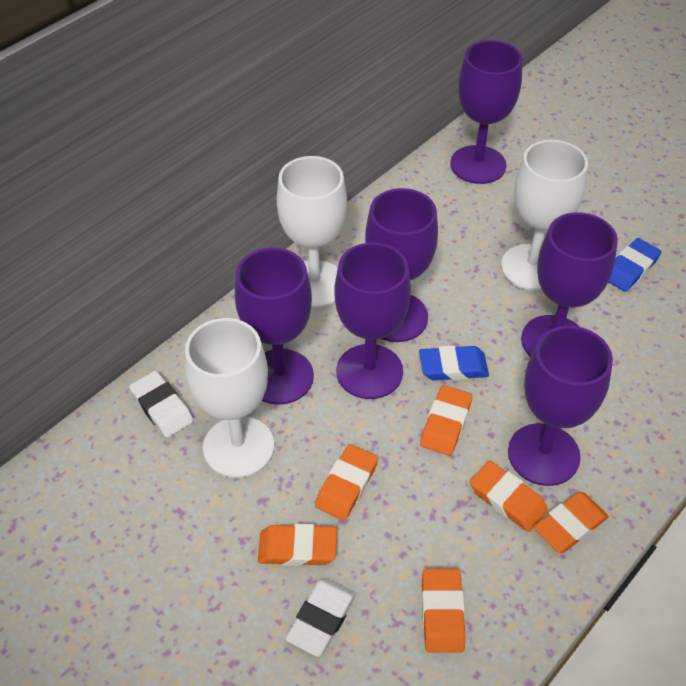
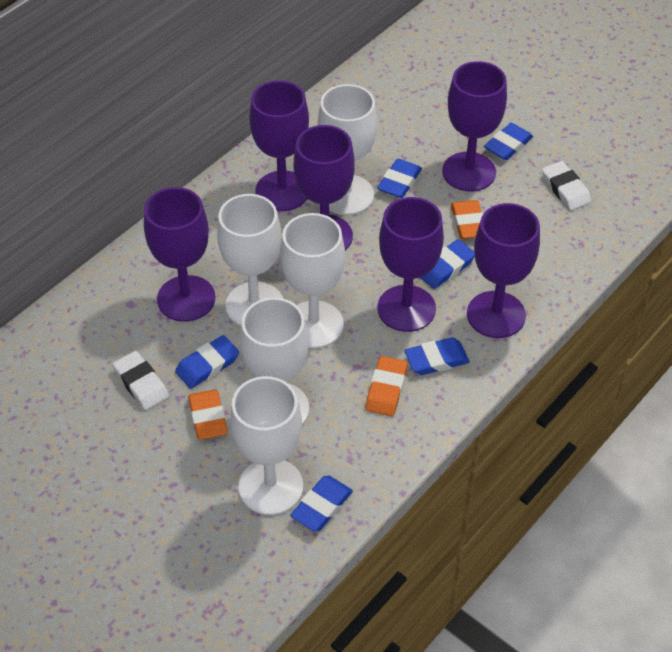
blue eraser: [419,345,489,380] [609,238,661,292] = 2 -> [175,335,239,389] [290,476,353,531] [377,159,422,198] [404,338,470,375] [420,240,475,289] [484,123,533,160] = 6
orange eraser: [258,524,337,566] [315,444,378,520] [420,385,472,456] [422,569,465,653] [470,461,548,532] [534,492,609,553] = 6 -> [188,389,228,440] [366,356,408,417] [451,200,483,239] = 3
white goblet: [185,318,274,478] [277,156,347,308] [501,140,588,291] = 3 -> [217,194,283,326] [230,376,303,515] [240,298,309,425] [280,213,345,348] [318,84,377,215] = 5

